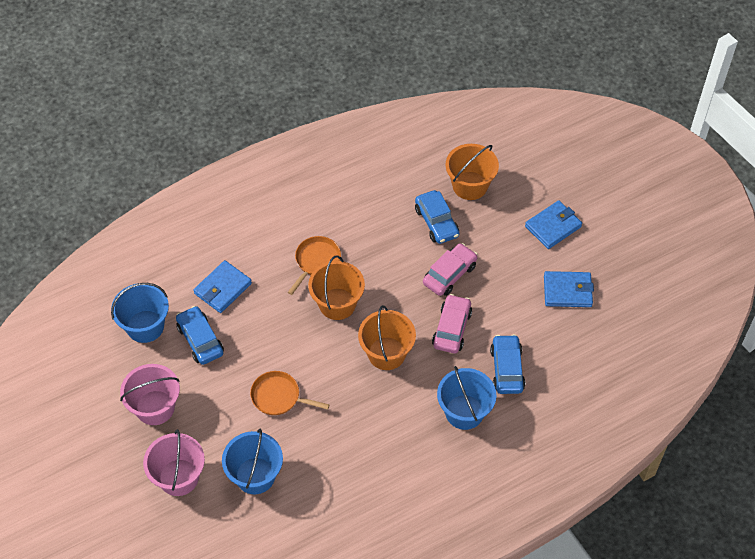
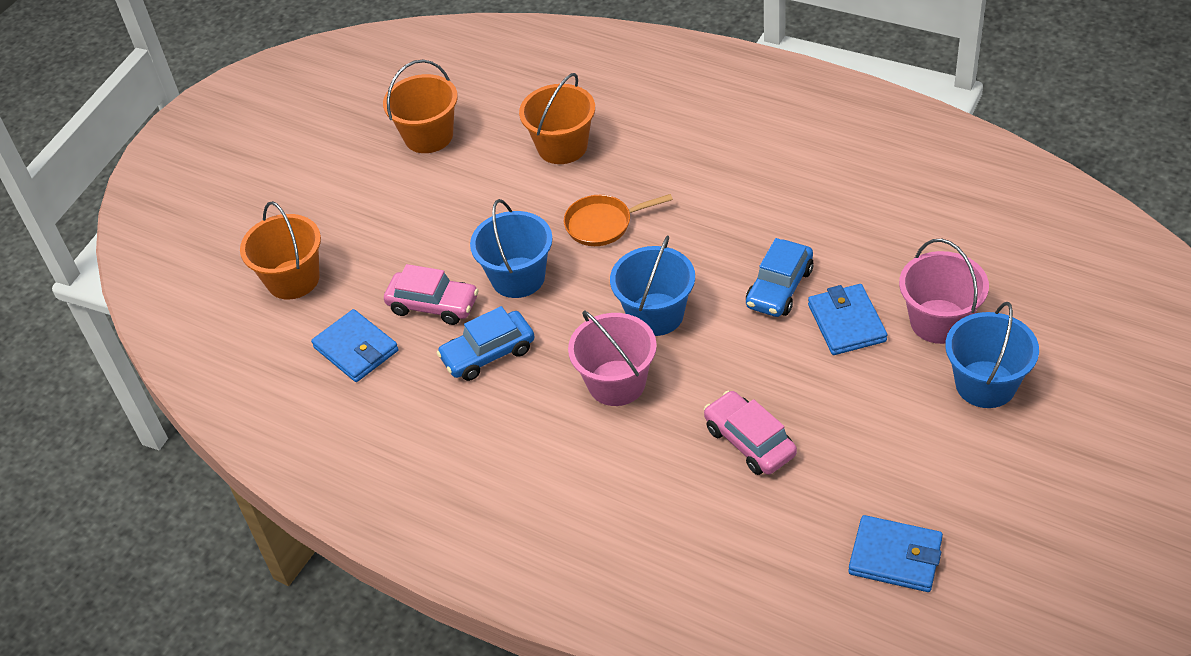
blue car: [176,306,224,365] [415,190,459,244] [490,334,525,394] = 3 -> [437,306,535,381] [746,238,813,317] = 2
orange pan: [250,371,329,415] [288,236,341,295] = 2 -> [564,194,673,246] = 1

